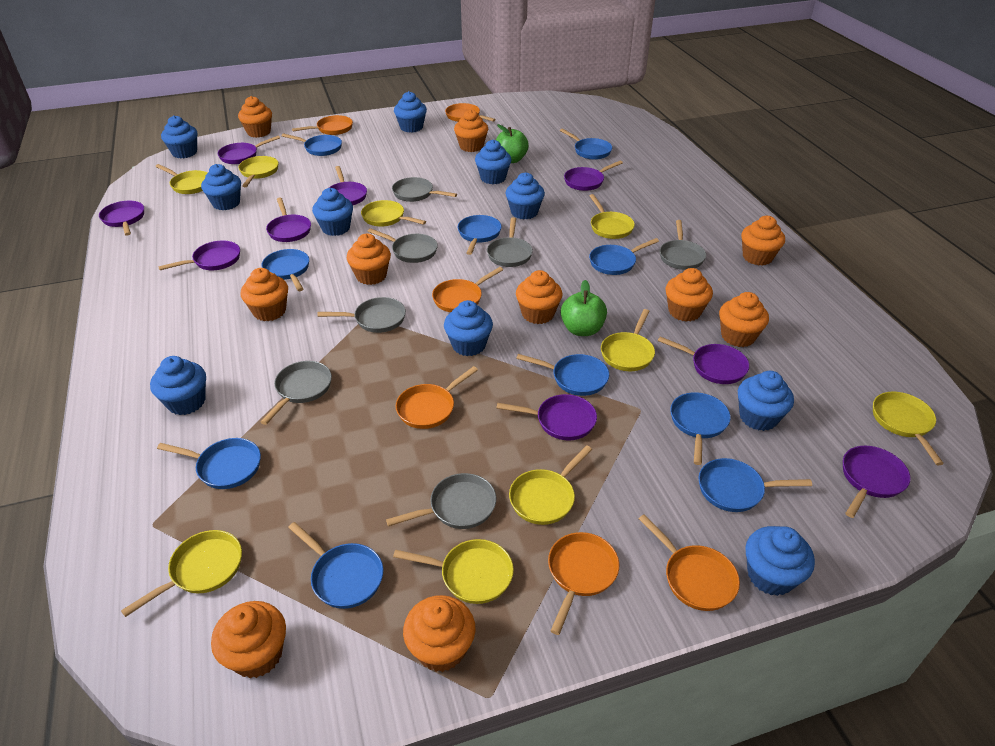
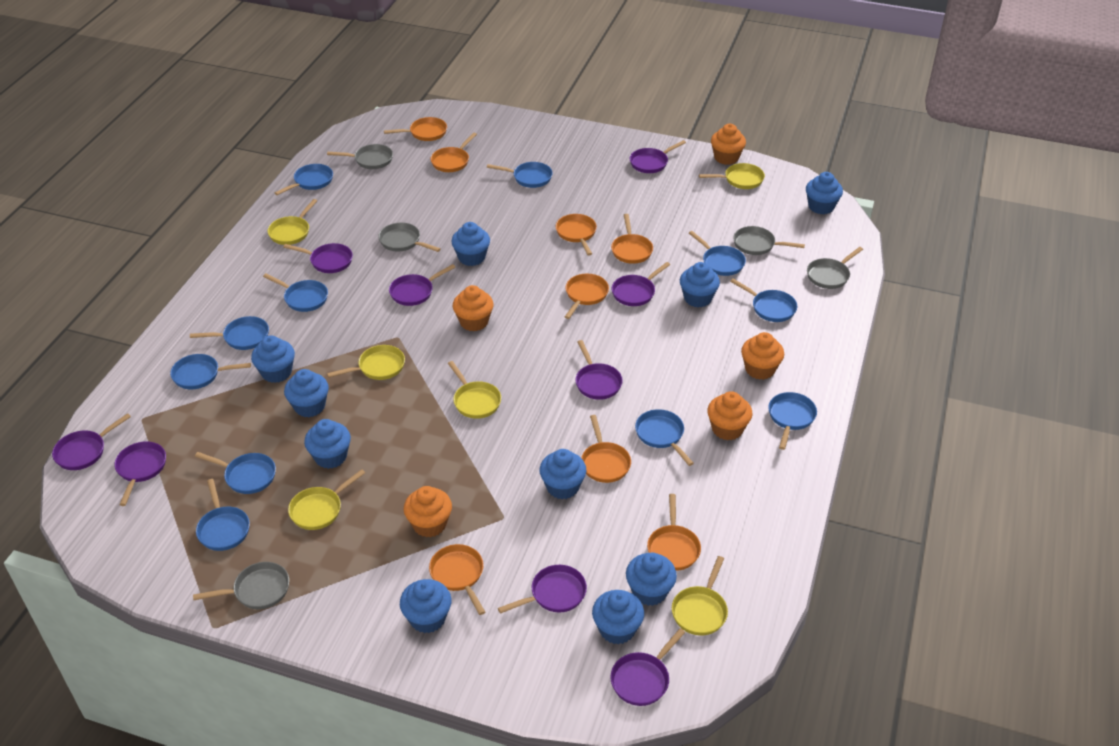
blue pan: [157,438,261,489] [262,249,309,291] [282,134,342,156] [288,522,383,609] [458,215,502,255] [516,354,609,396] [560,128,612,160] [589,238,659,275] [670,392,731,465] [698,458,812,512] = 10 -> [170,354,251,389] [190,316,269,350] [195,452,276,494] [196,479,250,551] [263,273,328,312] [275,164,333,195] [487,162,553,188] [635,409,694,466] [689,231,746,276] [730,278,797,322] [768,392,817,450] = 11
green apple: [496,124,529,163] [561,280,607,336] = 2 -> none = 0
grey pan: [261,361,332,425] [317,297,406,333] [367,228,438,263] [386,473,496,529] [392,177,457,202] [487,217,533,267] [660,220,706,270] = 7 -> [193,562,289,609] [327,144,393,169] [378,223,441,252] [733,226,805,255] [807,247,863,289] = 5
orange cupcake: [211,601,286,678] [238,96,272,138] [241,268,288,321] [347,234,391,285] [403,595,476,672] [454,110,488,152] [516,270,562,324] [665,268,713,322] [719,292,769,347] [741,216,785,266] = 10 -> [404,486,452,537] [453,285,494,331] [707,391,752,440] [711,124,746,165] [741,332,784,380] = 5
orange pan: [292,115,353,135] [396,366,478,429] [432,267,503,312] [445,103,496,122] [548,532,619,635] [639,515,740,611] = 6 -> [384,117,447,141] [429,544,485,615] [431,133,477,172] [556,214,597,256] [565,274,609,319] [581,415,631,483] [611,214,653,264] [647,494,701,571] = 8
yellow pan: [121,530,242,617] [155,164,208,194] [238,156,279,187] [361,200,426,227] [393,539,514,604] [509,445,592,525] [590,194,635,239] [601,309,655,371] [873,392,944,465] = 9 -> [268,199,317,245] [288,469,365,530] [327,345,405,380] [448,361,501,419] [672,556,728,636] [699,163,765,189] = 6

